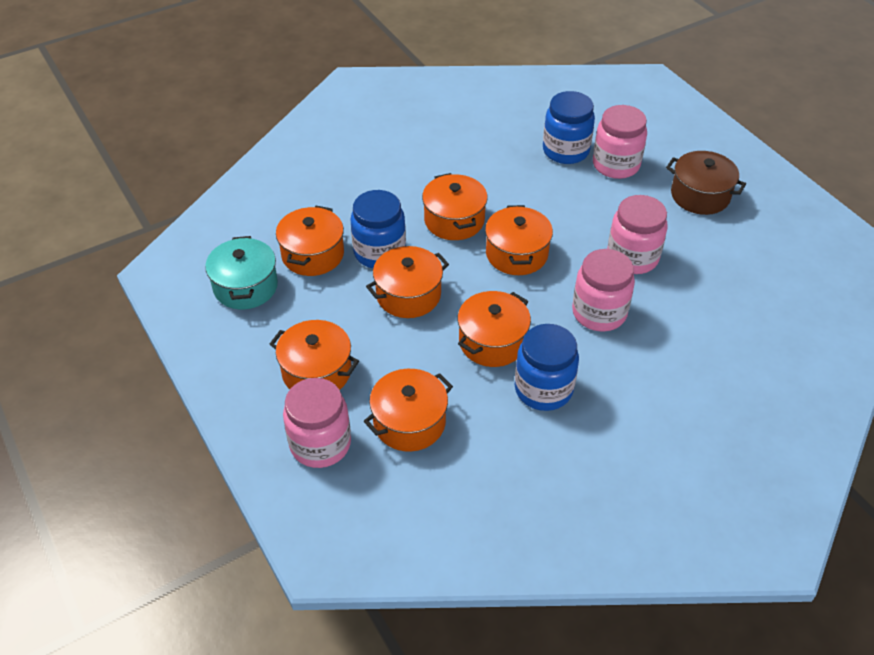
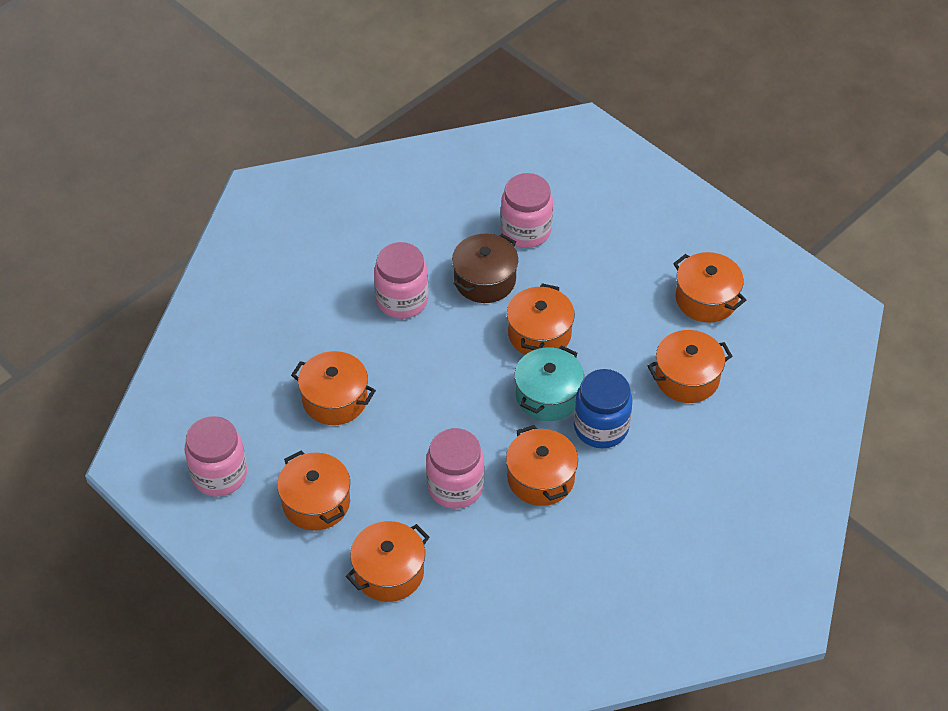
blue jar: [350,190,406,268] [515,324,579,411] [543,91,595,164] = 3 -> [574,369,633,448] = 1

